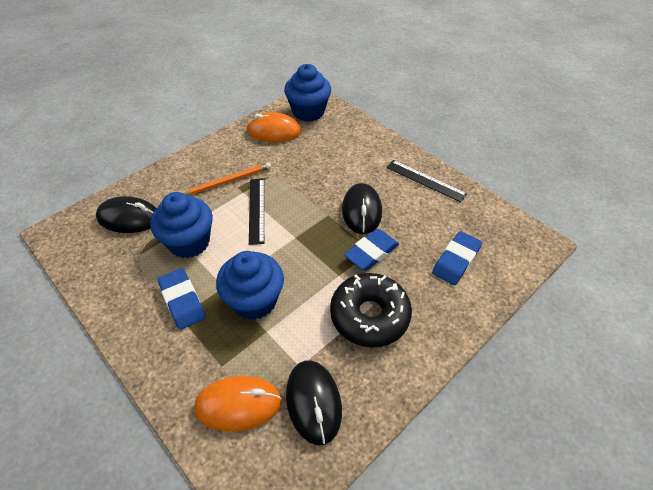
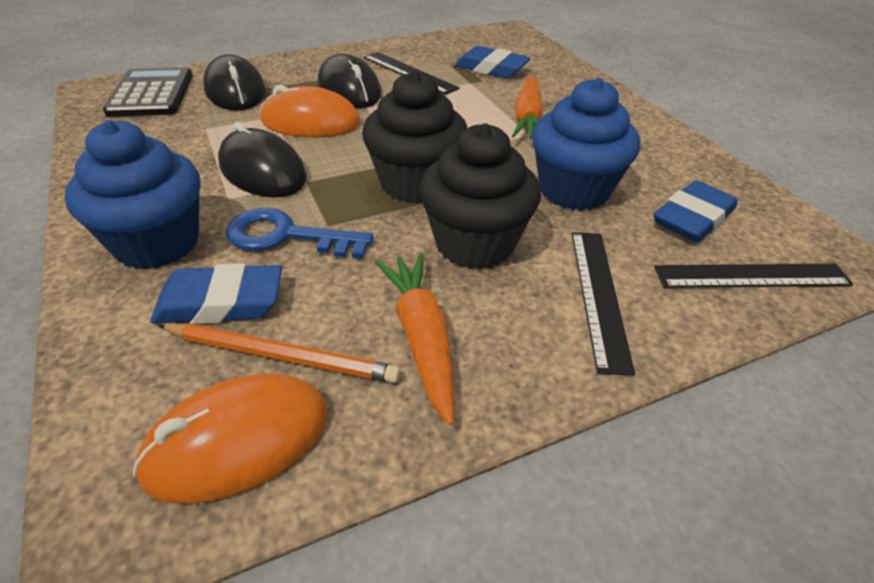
black calculator: none = 0 -> [103,67,193,117] = 1
black cupcake: none = 0 -> [362,70,467,204] [419,123,541,269] = 2
black donut: [330,273,412,347] = 1 -> none = 0
black ruler: [249,179,264,245] [386,160,467,202] = 2 -> [364,52,460,95] [571,232,635,376] [654,264,853,288] = 3
blue cupcake: [150,192,213,258] [216,251,284,320] [284,64,331,122] = 3 -> [65,120,201,270] [532,78,640,211] = 2
blue key: none = 0 -> [226,208,374,259] = 1
orange carrot: none = 0 -> [375,253,454,425] [512,75,543,139] = 2

